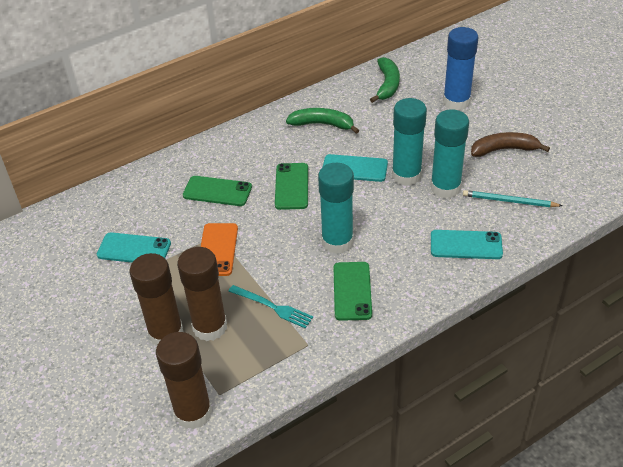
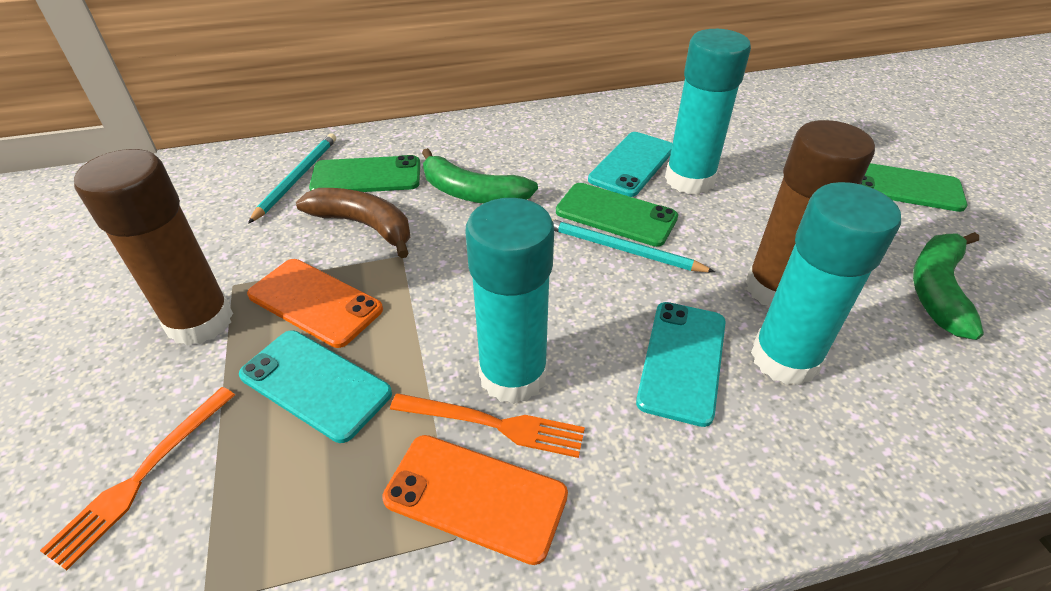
blue glue stick: [443,27,478,110] = 1 -> none = 0
brown glue stick: [130,253,183,345] [156,332,212,430] [177,247,227,341] = 3 -> [74,149,233,346] [745,120,875,307] = 2
orange fork: none = 0 -> [40,387,235,570] [390,393,585,458] = 2
orange phone: [201,223,238,276] = 1 -> [247,259,383,348] [382,435,568,565] = 2
turquoise fork: [229,285,313,328] = 1 -> none = 0
turquoise pencil: [463,190,562,207] = 1 -> [248,133,336,224] [552,219,715,272] = 2

